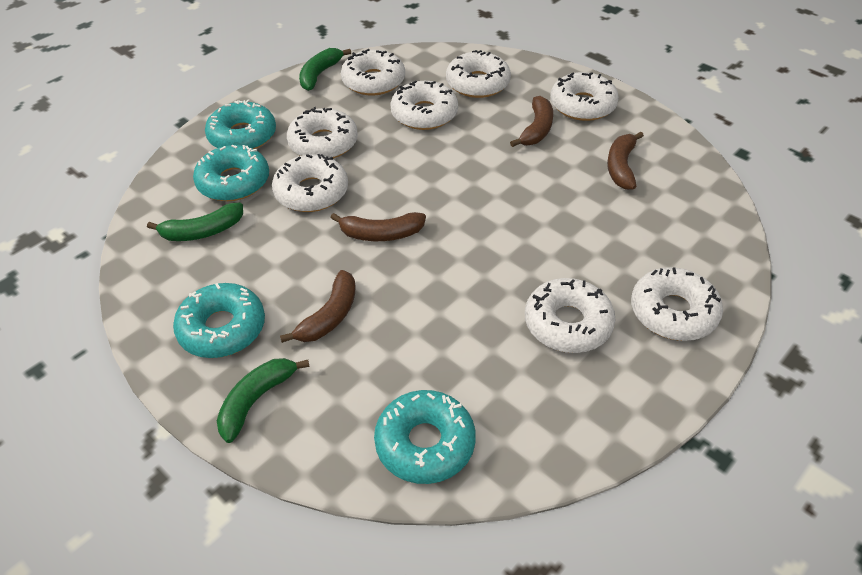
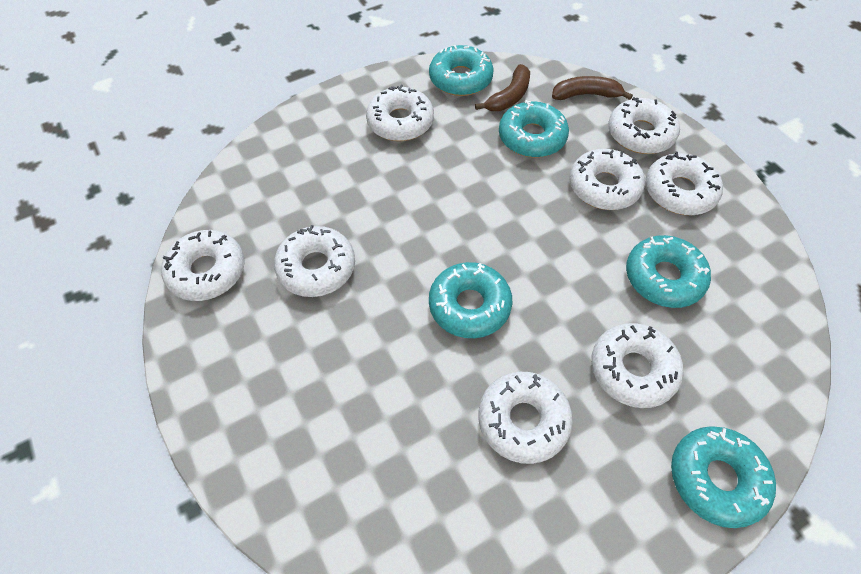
brown banana: [280,270,356,343] [331,212,426,241] [510,96,553,147] [607,132,644,190] = 4 -> [475,64,530,111] [552,76,633,100] = 2
green banana: [147,203,243,241] [217,358,310,443] [299,48,351,91] = 3 -> none = 0
turquoise donut: [173,283,265,358] [193,144,269,201] [205,100,276,149] [374,390,476,484] = 4 -> [429,45,494,96] [429,262,512,338] [499,100,569,158] [626,235,711,308] [671,426,776,528] = 5

